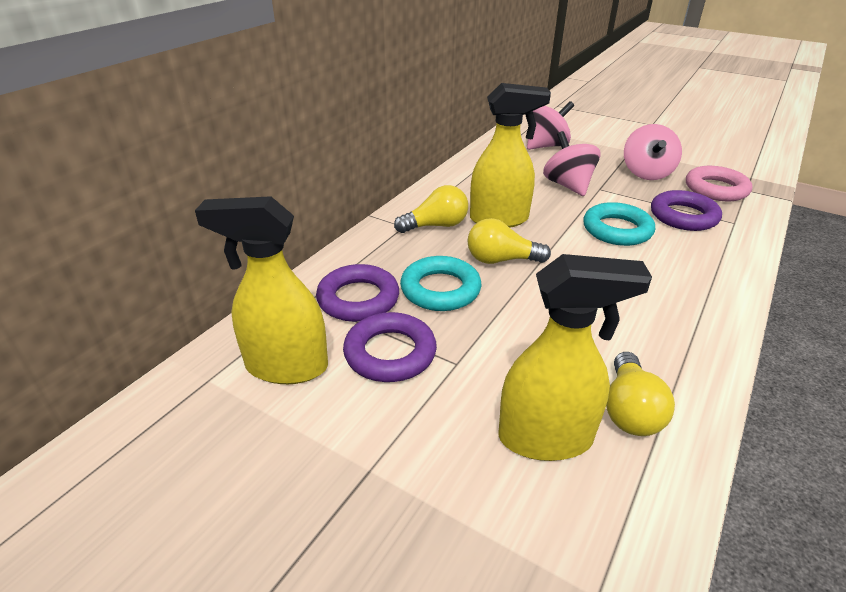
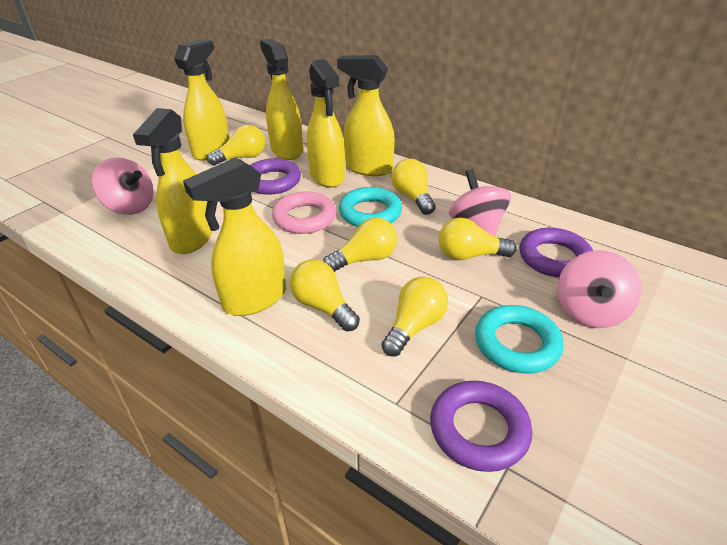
yellow light bulb: [394,185,468,233] [467,218,551,264] [606,352,675,436] = 3 -> [207,125,265,166] [290,259,360,331] [323,218,397,272] [381,277,448,356] [391,158,436,215] [439,217,517,260] = 6
yellow spray bottle: [195,196,328,384] [470,83,551,228] [498,254,652,461] = 3 -> [133,108,213,254] [174,39,229,161] [183,157,286,316] [260,39,303,160] [307,59,345,188] [337,55,395,176] = 6

